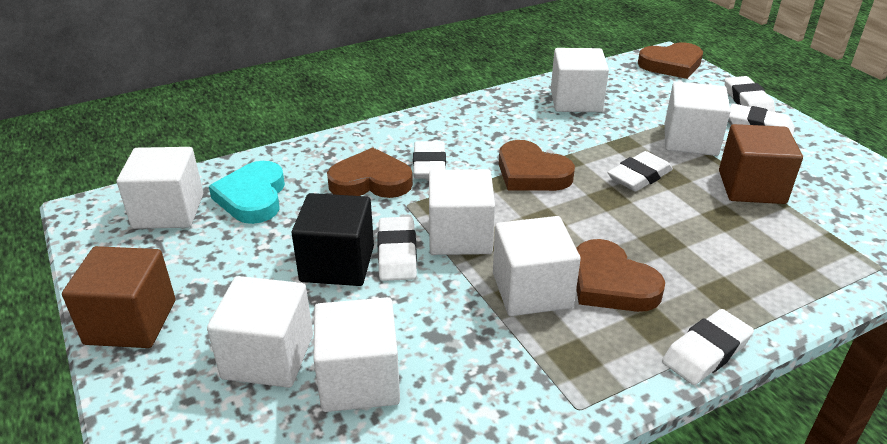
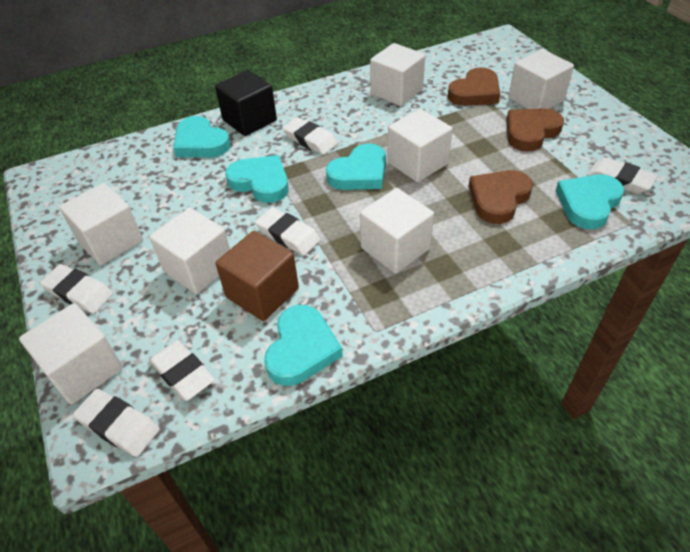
brown cube: [62,246,176,348] [719,124,803,204] = 2 -> [215,231,299,321] = 1
brown heart: [327,147,413,198] [499,140,575,191] [576,239,665,312] [638,42,703,79] = 4 -> [447,67,500,106] [469,170,533,224] [506,108,564,151] = 3
turquoise heart: [209,161,285,224] = 1 -> [173,116,230,157] [225,155,289,203] [264,305,343,386] [326,143,386,190] [556,174,624,229] = 5

